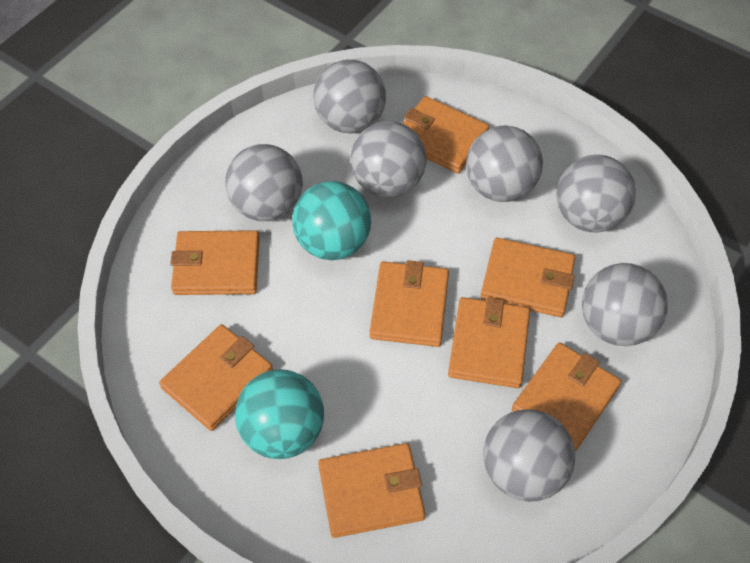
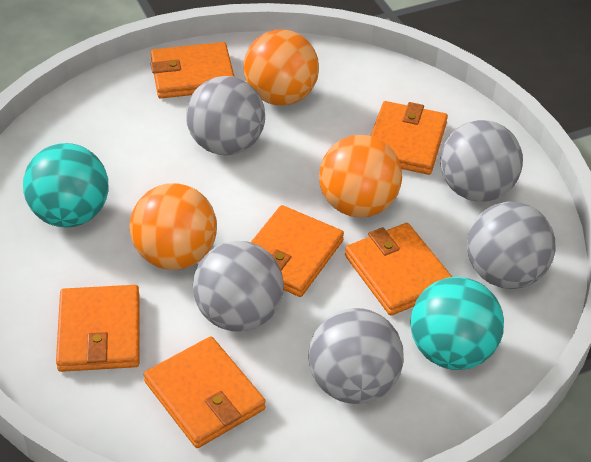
grey ball: [225,144,303,221] [313,60,386,133] [351,121,426,198] [466,125,543,202] [483,409,575,502] [556,155,636,233] [582,263,668,346] = 7 -> [186,76,265,155] [193,241,284,331] [308,308,404,404] [440,120,523,202] [467,202,555,289] = 5
orange ball: none = 0 -> [130,183,217,270] [243,30,319,106] [319,135,402,218] = 3
orange wallet: [159,324,273,431] [170,230,260,295] [318,443,426,538] [370,260,449,347] [403,96,489,174] [448,297,530,388] [480,238,575,317] [512,342,621,451] = 8 -> [56,285,140,372] [144,336,266,448] [151,42,234,98] [251,205,344,297] [345,223,452,316] [371,101,448,175] = 6

